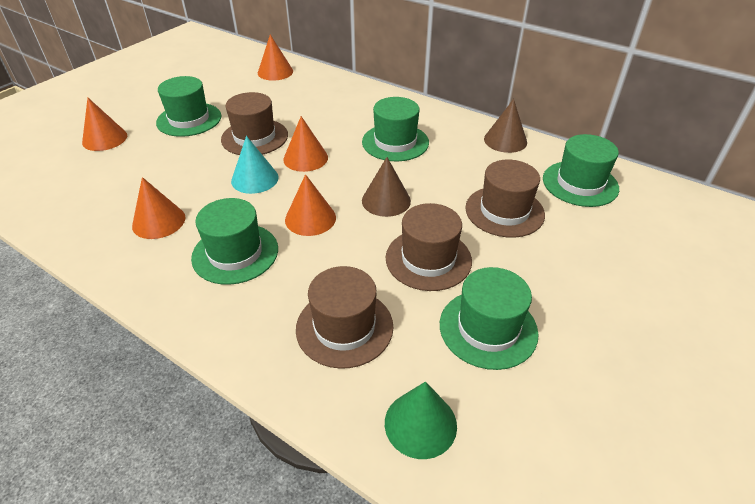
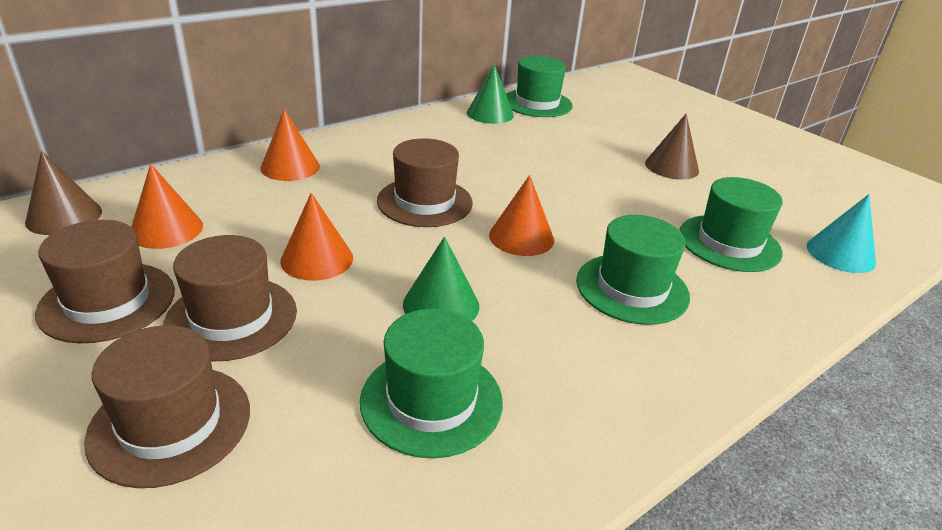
green cone: [385,381,457,459] = 1 -> [403,237,479,321] [467,64,514,124] = 2
green hat: [156,76,221,137] [191,198,278,285] [362,97,429,161] [440,267,539,370] [543,134,619,207] = 5 -> [360,309,503,458] [506,56,573,117] [576,215,690,325] [679,177,783,272] = 4
orange cone: [82,98,127,151] [132,177,185,239] [258,35,293,81] [283,116,328,172] [285,174,336,236] = 5 -> [131,164,203,249] [260,109,320,181] [280,193,353,281] [489,175,554,256] = 4

